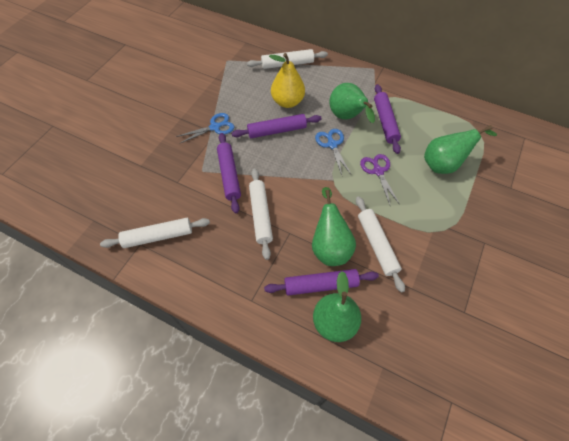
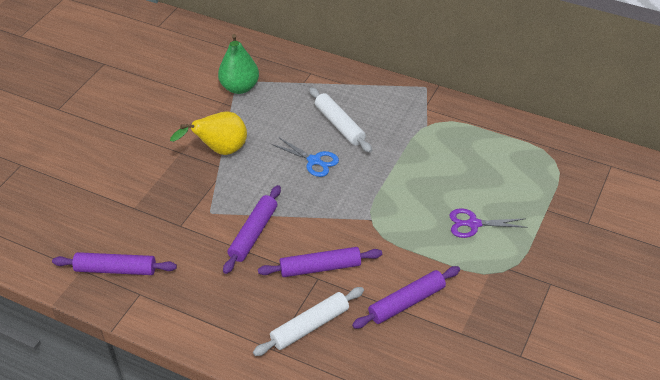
blue scissors: [176,113,234,144] [315,129,351,175] = 2 -> [272,138,339,177] = 1
green pear: [312,187,356,266] [313,271,361,342] [329,83,375,123] [424,125,497,174] = 4 -> [218,34,259,94] = 1
white rolling pin: [100,218,210,248] [247,49,328,69] [249,168,273,260] [356,196,405,293] = 4 -> [253,287,364,356] [309,87,372,153] = 2

